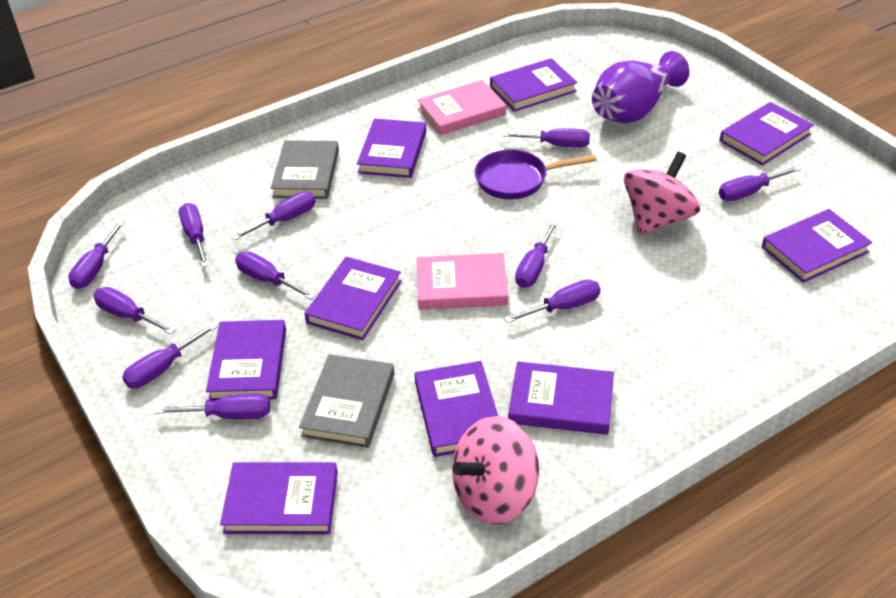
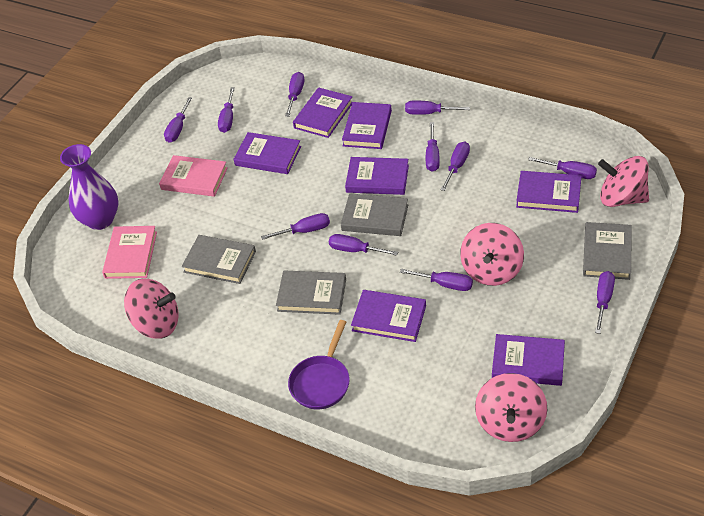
grey book: [271,140,339,199] [299,354,394,448] = 2 -> [182,235,256,284] [276,271,346,315] [341,193,408,236] [583,222,632,280] = 4
pink spinning top: [452,416,539,524] [624,152,700,236] = 2 -> [124,279,179,339] [460,223,524,286] [475,373,547,442] [598,156,649,207] = 4
purple book: [206,320,286,401] [220,462,338,535] [305,257,402,340] [357,118,426,178] [414,361,498,457] [490,58,577,112] [508,361,614,435] [720,102,814,165] [762,209,873,283] = 9 -> [233,132,301,174] [293,87,352,138] [342,102,392,149] [345,157,409,195] [351,290,426,342] [492,334,565,386] [516,171,582,213] = 7

